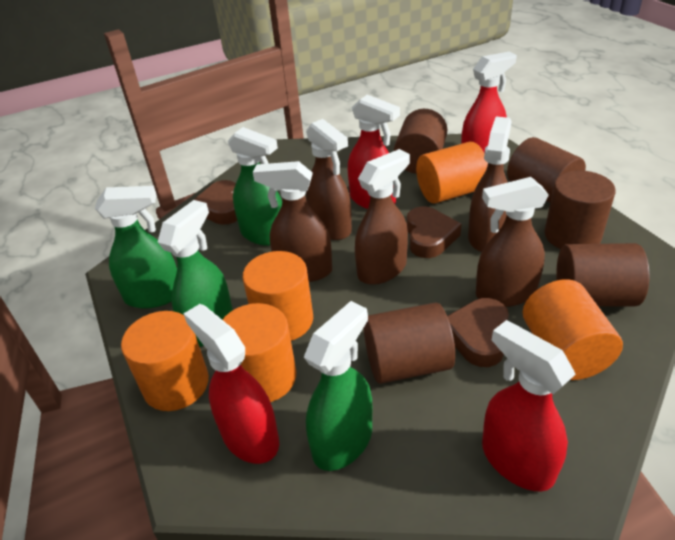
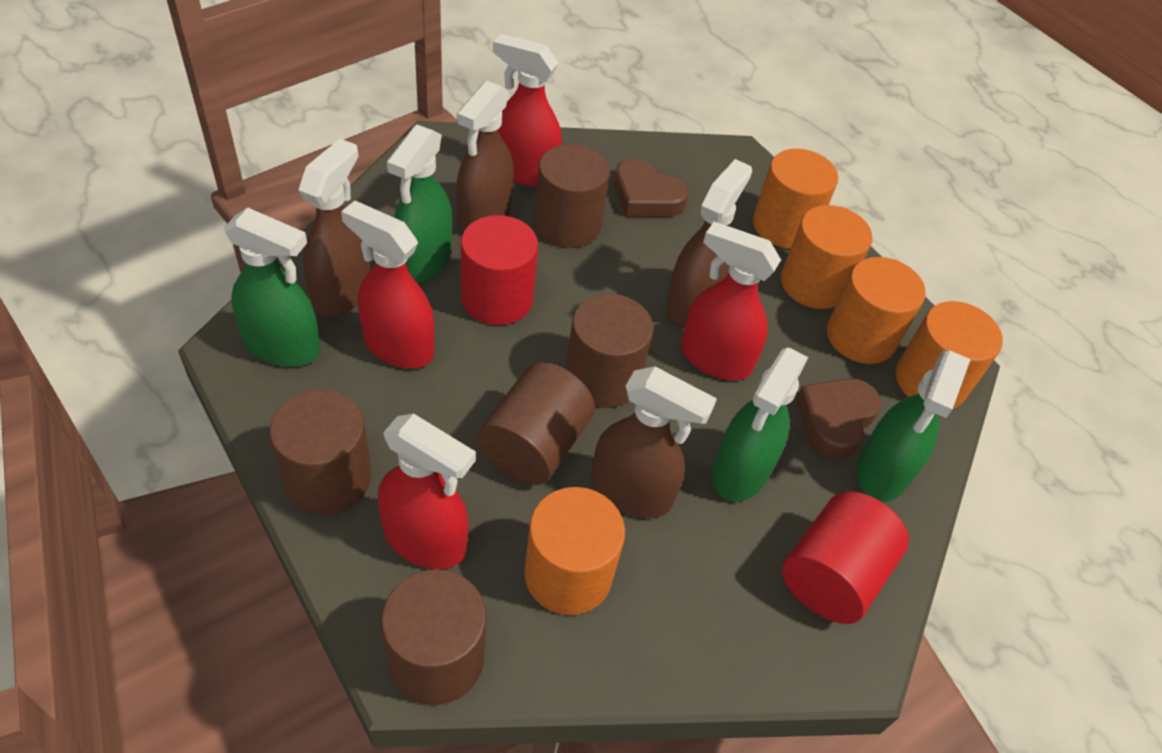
brown heart: [194,180,237,225] [407,206,462,258] [447,298,509,367] = 3 -> [614,159,688,217] [796,378,881,460] = 2
brown spray bottle: [253,161,332,282] [306,119,352,240] [355,149,410,285] [468,117,512,252] [476,177,549,307] = 5 -> [299,139,371,316] [456,80,514,232] [591,366,717,518] [666,159,752,326] = 4
red cylinder: none = 0 -> [461,215,538,325] [782,491,909,624] = 2

